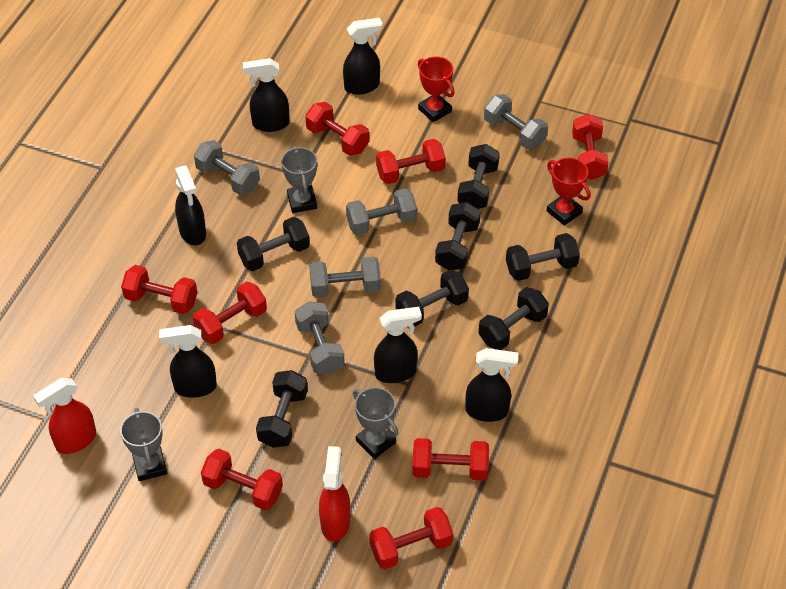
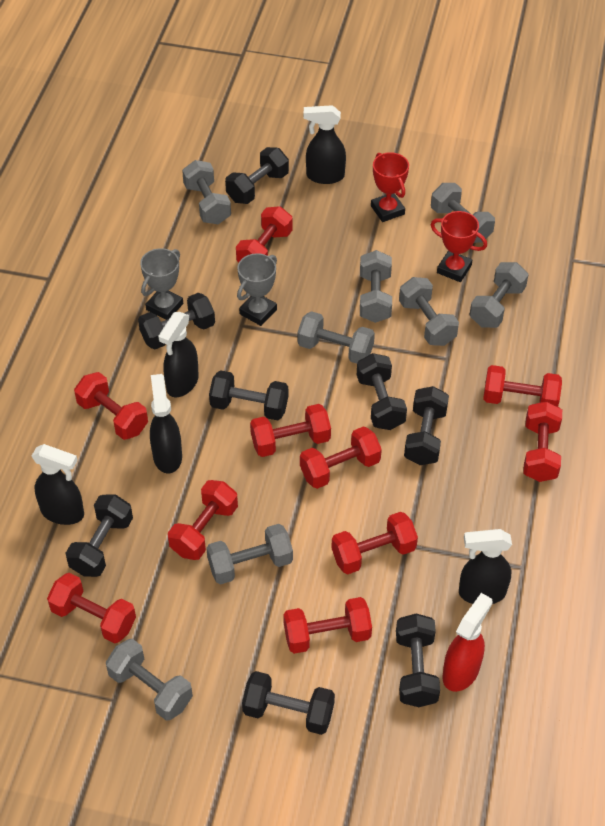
black dumbbell: [237,217,310,271] [256,370,308,448] [396,270,469,326] [435,202,481,270] [457,144,500,209] [478,287,549,350] [506,233,580,281] = 7 -> [66,495,133,577] [138,293,215,349] [209,370,288,420] [225,147,289,204] [242,671,335,735] [357,353,407,430] [396,613,440,707] [404,386,449,465] = 8
black spray bottle: [159,325,217,398] [175,165,206,245] [243,58,289,132] [343,18,383,95] [374,307,422,383] [466,348,518,422] = 6 -> [32,444,84,525] [150,374,182,473] [158,312,199,397] [303,105,346,184] [459,529,512,604] = 5
grey dumbbell: [194,140,260,195] [295,301,345,374] [309,256,381,298] [346,188,417,236] [484,94,548,149] = 5 -> [106,639,193,721] [182,160,231,224] [206,524,293,584] [297,311,375,364] [360,250,392,323] [399,277,459,346] [431,183,495,243] [470,262,529,328] = 8
grey trophy: [120,408,167,481] [281,146,317,213] [353,387,398,459] = 3 -> [140,248,183,320] [237,253,277,326] = 2
red dumbbell: [121,265,197,314] [193,282,267,344] [201,449,283,510] [305,102,369,156] [369,507,453,569] [376,139,446,184] [412,438,489,481] [572,114,609,180] = 8 -> [47,573,136,644] [74,372,148,440] [168,480,238,560] [236,206,293,262] [250,404,331,457] [283,597,372,654] [300,426,382,489] [331,512,418,574] [483,365,562,407] [523,401,562,482] = 10
red spray bottle: [33,378,96,454] [319,446,350,542] = 2 -> [442,593,493,692] = 1

